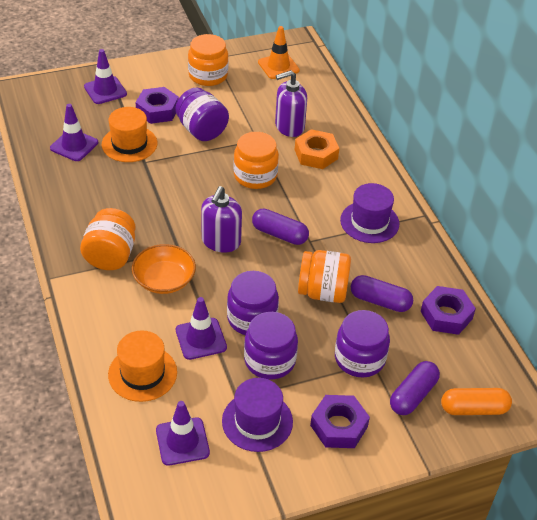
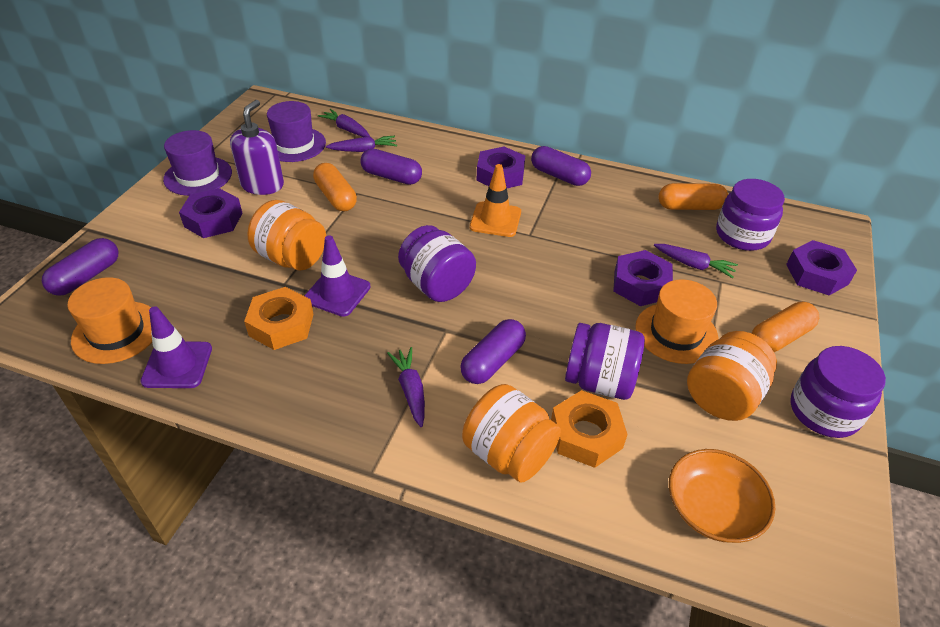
orange capsule: [441,388,512,415] = 1 -> [313,163,357,211] [658,183,728,210] [752,302,819,352] = 3
orange jar: [80,208,136,270] [188,34,228,86] [233,132,279,189] [298,250,351,303] = 4 -> [247,200,326,271] [462,384,561,483] [687,331,777,421] = 3
orange nut: [295,129,339,169] = 1 -> [244,287,314,350] [551,390,628,468] = 2
purple capsule: [252,208,309,245] [351,275,413,312] [390,361,440,415] = 3 -> [42,238,118,296] [360,149,422,185] [460,319,526,384] [531,146,591,186] = 4
purple carrot: none = 0 -> [318,109,371,137] [326,136,397,152] [387,347,425,427] [654,244,738,278] = 4
purple nut: [136,87,179,124] [310,395,370,448] [421,286,476,335] = 3 -> [179,188,242,238] [476,146,525,188] [613,250,673,306] [786,240,857,295] = 4
purple soap dispenser: [201,186,242,253] [275,70,307,137] = 2 -> [230,100,284,195] = 1
purple traffic cone: [50,104,98,161] [84,49,127,104] [156,401,210,466] [176,297,227,360] = 4 -> [140,306,212,388] [304,235,371,317] = 2

